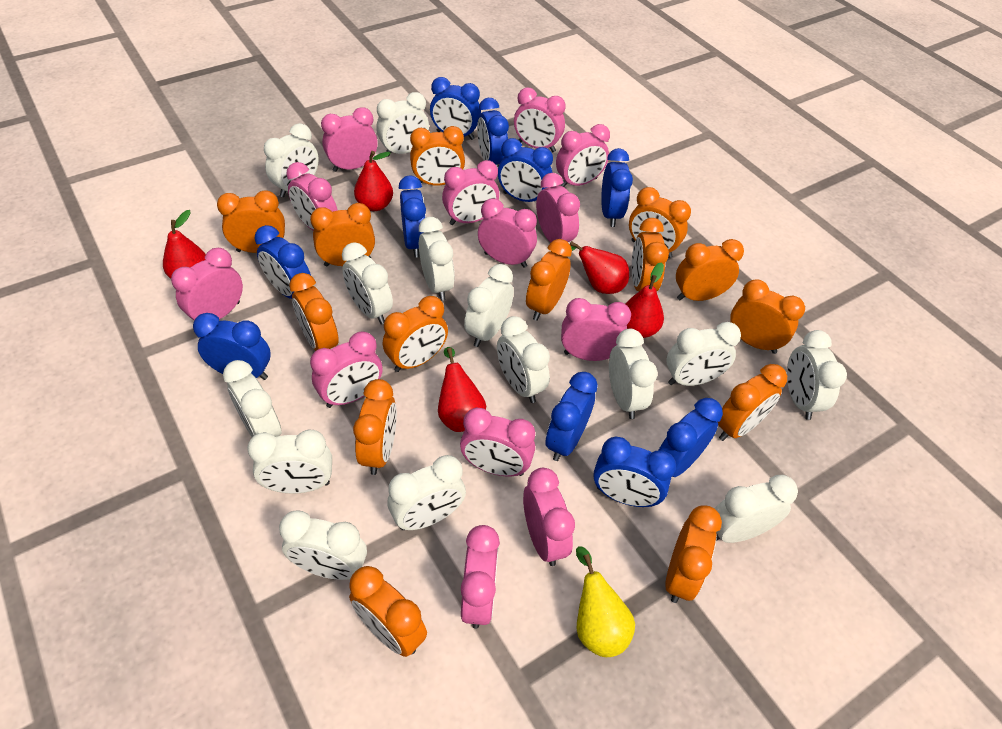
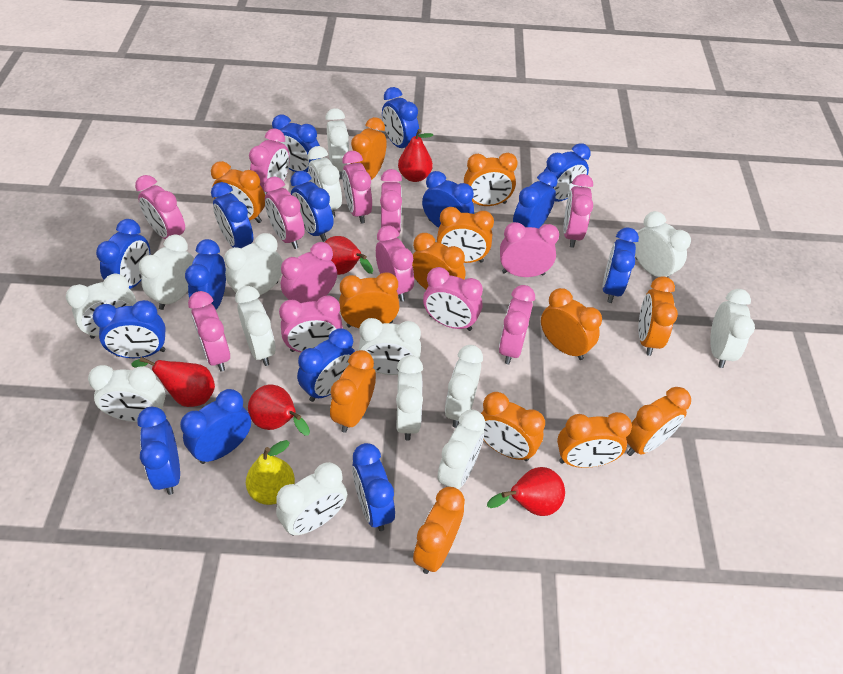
blue clock: [193,313,271,380] [255,225,311,299] [399,175,426,258] [430,77,481,140] [477,98,509,168] [498,138,553,202] [545,372,598,461] [593,437,676,507] [601,148,633,227] [658,398,723,477] = 10 -> [93,300,166,358] [96,219,150,289] [137,407,180,495] [180,389,251,464] [185,239,226,309] [211,182,253,248] [272,115,320,172] [291,171,334,242] [297,328,355,402] [352,443,395,531] [382,87,419,148] [422,171,474,228] [513,171,557,228] [543,143,591,202] [602,227,639,303] = 15
orange clock: [217,190,285,253] [289,273,339,351] [310,203,375,266] [349,566,427,657] [353,379,397,475] [383,296,448,372] [410,126,465,186] [526,239,572,321] [629,187,691,258] [632,218,669,291] [665,506,722,603] [676,239,744,301] [718,364,787,441] [731,279,805,354] = 14 -> [211,161,265,223] [330,350,376,433] [339,272,400,328] [350,117,387,180] [412,233,465,289] [413,487,465,574] [437,207,494,263] [464,153,518,206] [481,392,545,461] [541,288,602,360] [557,412,632,468] [626,387,691,456] [638,276,678,356] = 13

